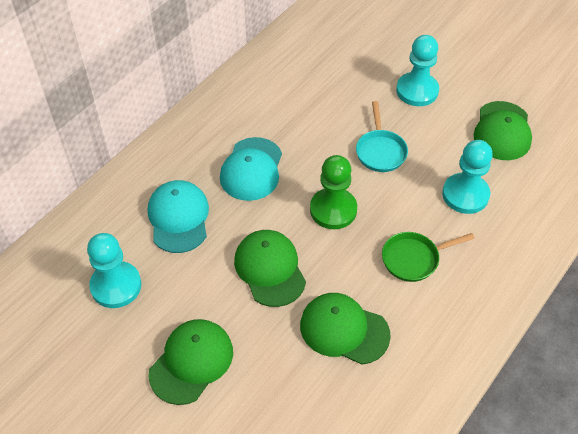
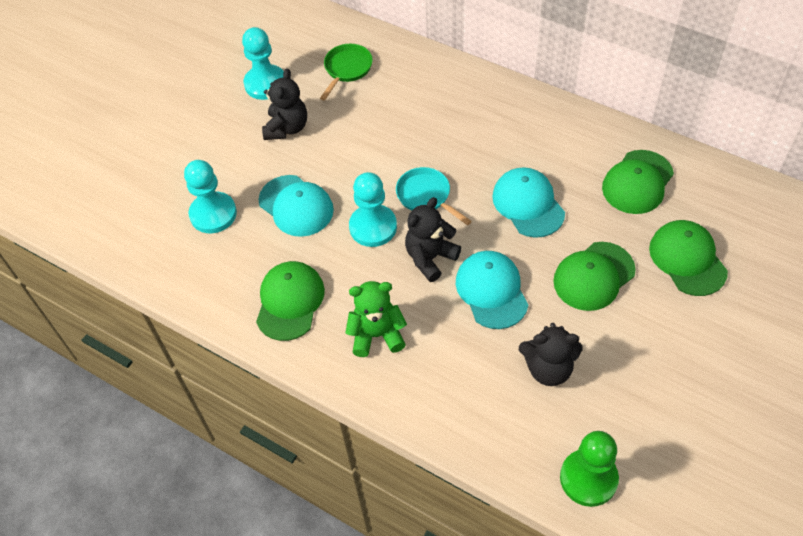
black teddy bear: none = 0 -> [262,68,307,140] [405,197,461,282] [519,323,583,386] = 3
green teddy bear: none = 0 -> [345,281,407,357] = 1
turquoise cap: [148,180,209,253] [220,137,282,201] = 2 -> [259,175,334,237] [456,251,528,329] [492,167,565,238] = 3

